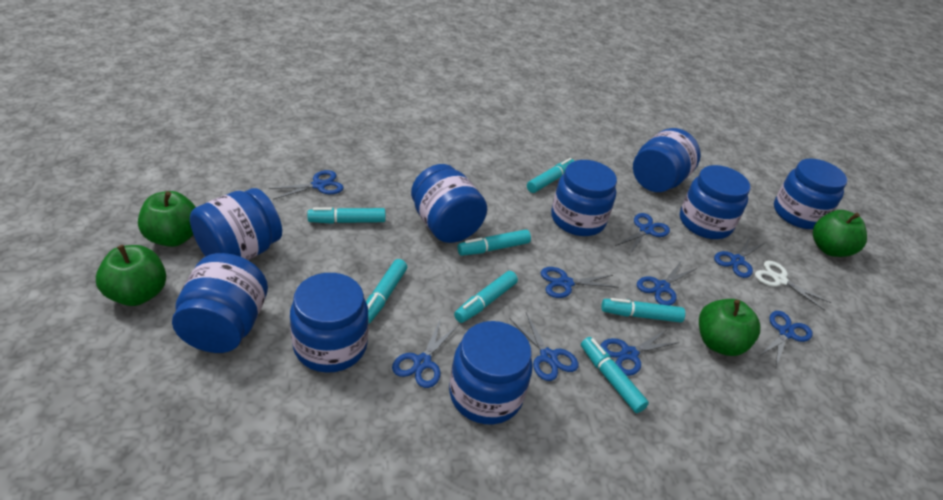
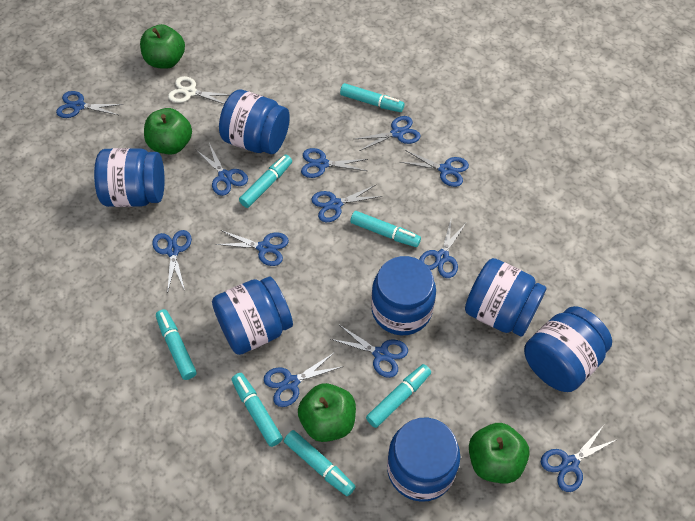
blue jar: [172,253,268,353] [190,188,282,260] [290,273,369,373] [411,164,487,243] [449,321,533,424] [551,160,617,236] [633,128,701,192] [680,165,751,239] [774,158,847,229] = 9 -> [94,148,165,207] [212,276,293,355] [219,89,290,154] [371,256,436,335] [387,418,460,502] [465,258,546,336] [524,306,612,392] = 7
blue scissors: [268,170,344,199] [392,319,459,388] [509,313,578,381] [540,267,618,298] [600,330,680,376] [615,213,670,254] [637,260,697,306] [714,237,766,278] [758,311,812,367] = 9 -> [56,91,123,118] [152,230,192,294] [196,143,248,196] [215,230,289,266] [264,352,341,407] [301,148,368,178] [312,185,382,222] [331,325,408,378] [355,116,421,151] [400,150,469,187] [419,220,467,278] [541,425,618,492] = 12

